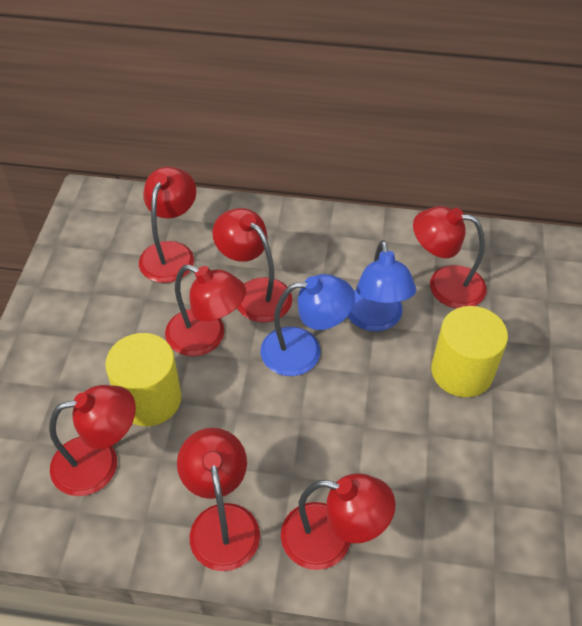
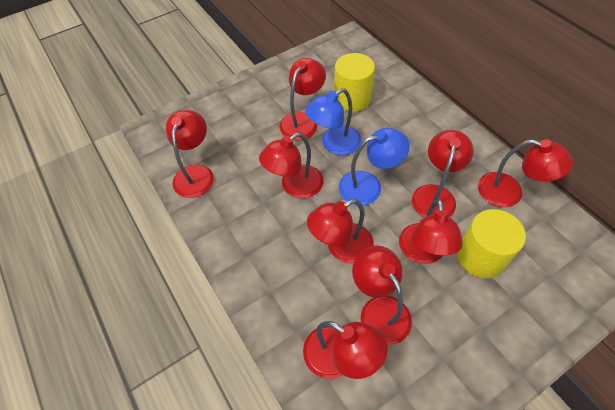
red lamp: [49,385,136,496] [139,167,196,283] [165,265,246,356] [177,428,260,571] [212,208,292,323] [281,473,395,570] [413,206,487,308] = 7 -> [166,110,214,198] [259,132,324,199] [279,58,326,141] [303,321,388,379] [307,199,374,263] [352,245,412,345] [399,199,463,264] [412,130,474,218] [478,139,573,207] = 9

